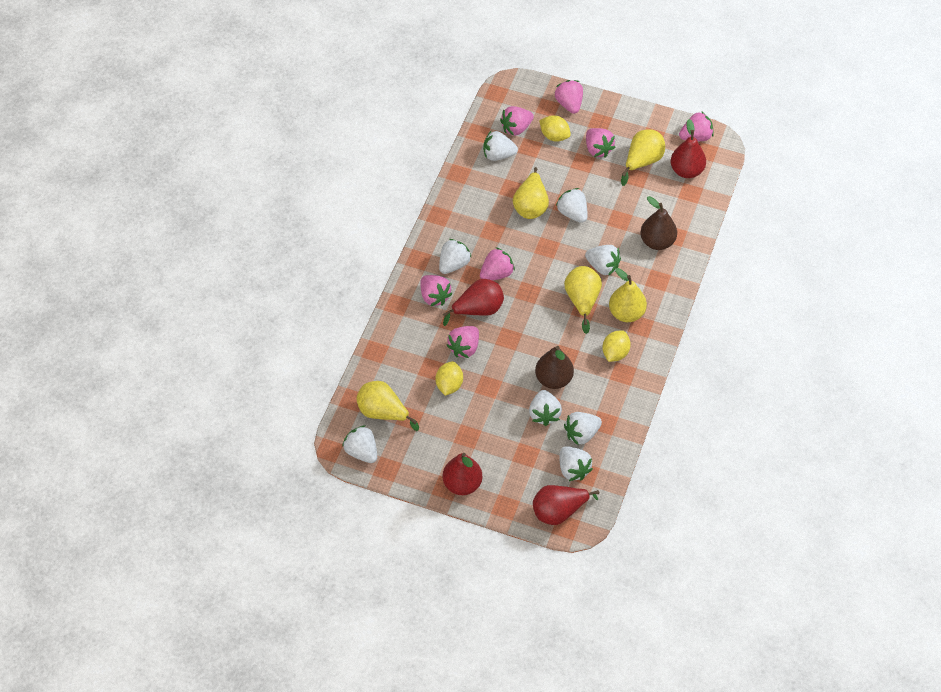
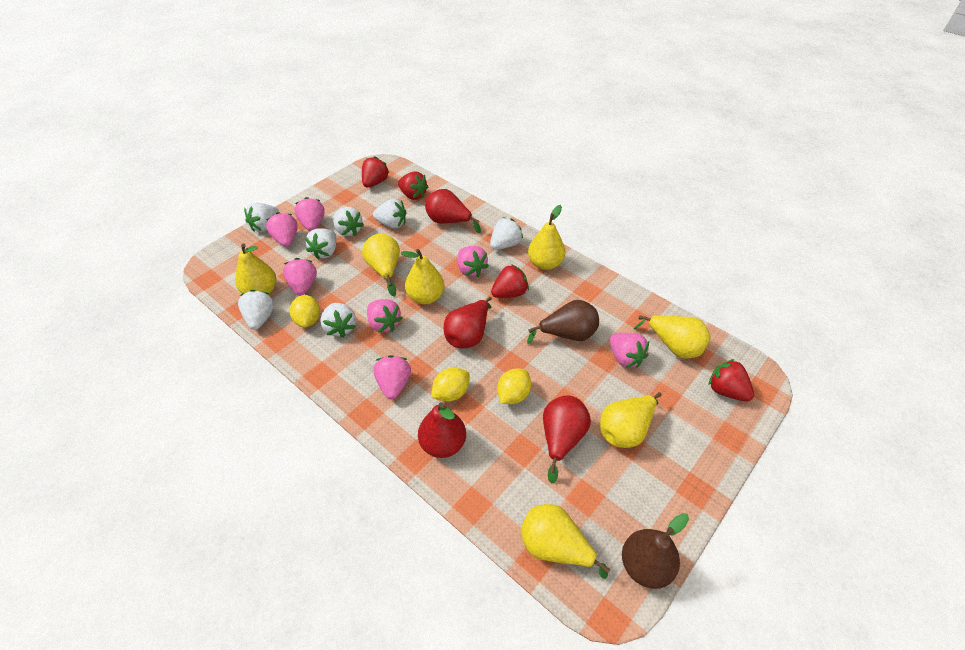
red strawberry: none = 0 -> [362,156,389,187] [398,172,428,200] [491,264,529,298] [709,359,754,401] = 4
white strawberry: [342,425,377,463] [439,239,472,274] [483,131,518,161] [529,390,562,426] [556,188,588,223] [560,446,593,481] [564,412,602,445] [585,245,621,276] = 8 -> [238,290,274,330] [244,203,279,232] [305,228,337,260] [320,303,356,338] [333,207,364,236] [373,199,407,229] [490,217,523,250] = 7
yellow pear: [357,381,419,431] [513,167,549,219] [564,266,602,334] [609,268,647,322] [621,129,665,186] = 5 -> [235,243,276,295] [362,234,400,297] [400,249,444,304] [520,504,610,579] [528,205,565,270] [600,392,662,448] [634,315,711,358] = 7

